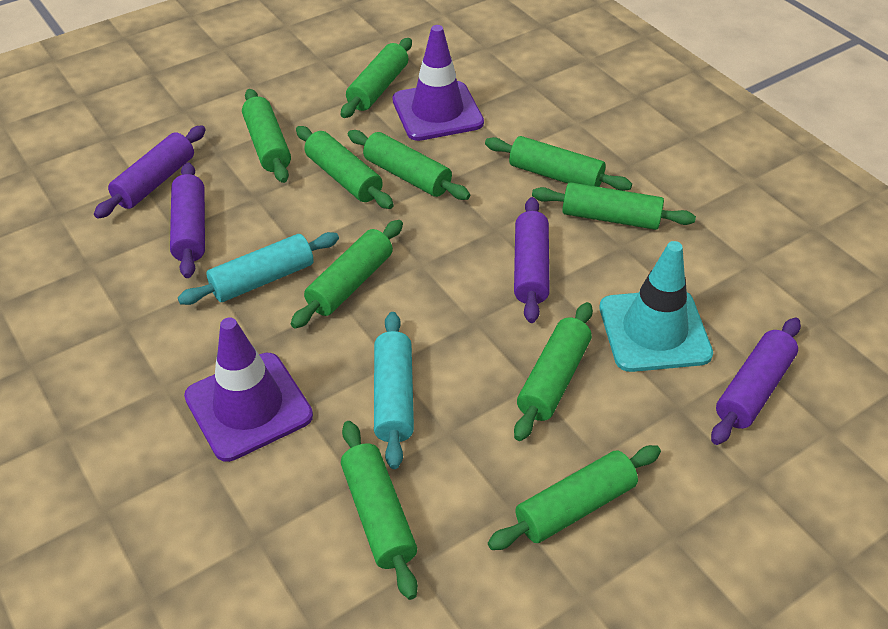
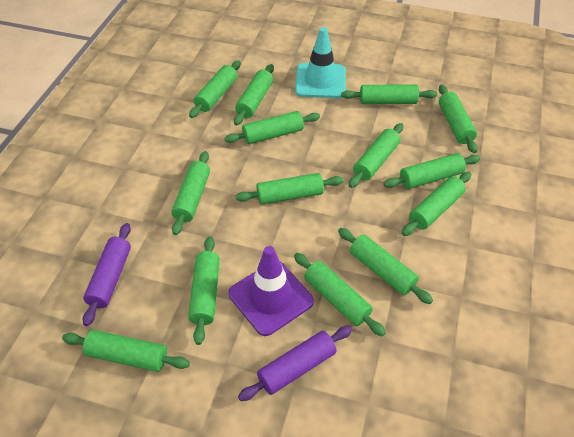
green rolling pin: [242,89,291,183] [291,220,403,329] [296,126,394,209] [341,38,412,118] [341,421,418,600] [348,130,470,200] [485,136,632,191] [488,445,661,550] [514,302,593,441] [532,182,696,230] = 10 -> [62,330,190,372] [171,151,210,235] [188,236,220,345] [189,60,241,118] [224,111,320,144] [234,64,274,125] [236,173,343,205] [294,253,386,336] [338,228,433,304] [341,85,437,104] [349,123,403,188] [383,153,480,189] [402,172,471,236] [439,84,478,153] = 14
purple rolling pin: [94,125,206,219] [170,162,205,278] [514,197,550,323] [711,318,801,445] = 4 -> [83,223,131,326] [238,326,352,401] = 2
purple traffic cone: [184,317,313,462] [392,25,484,141] = 2 -> [228,246,314,336] = 1
turquoise rolling pin: [178,232,339,305] [374,312,414,469] = 2 -> none = 0

